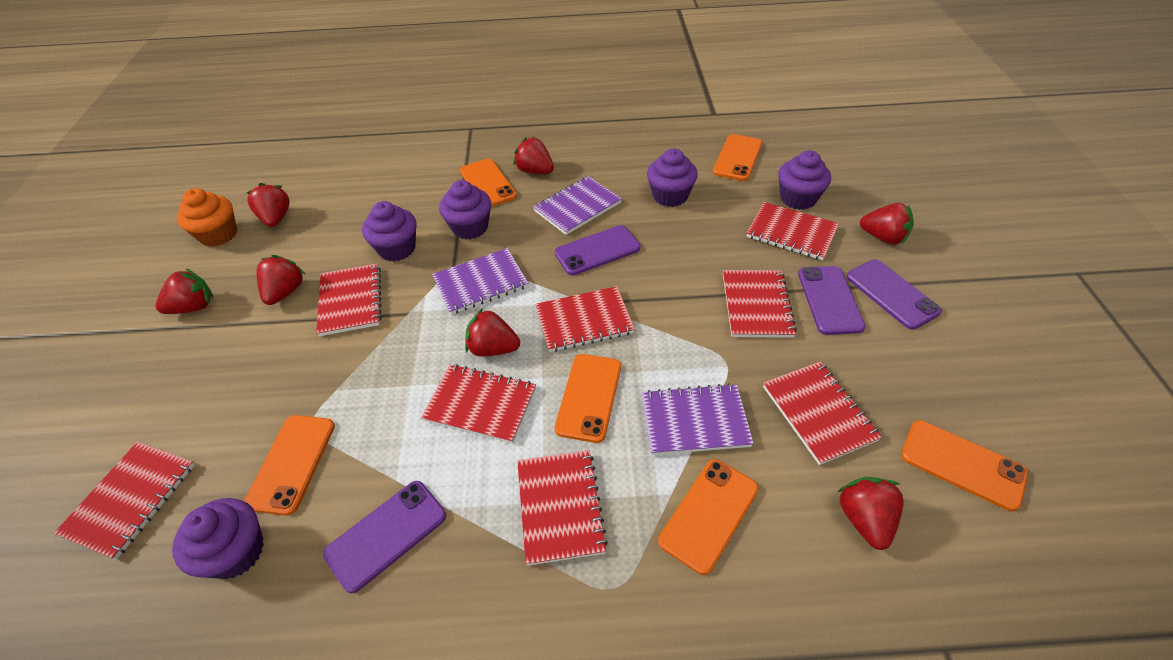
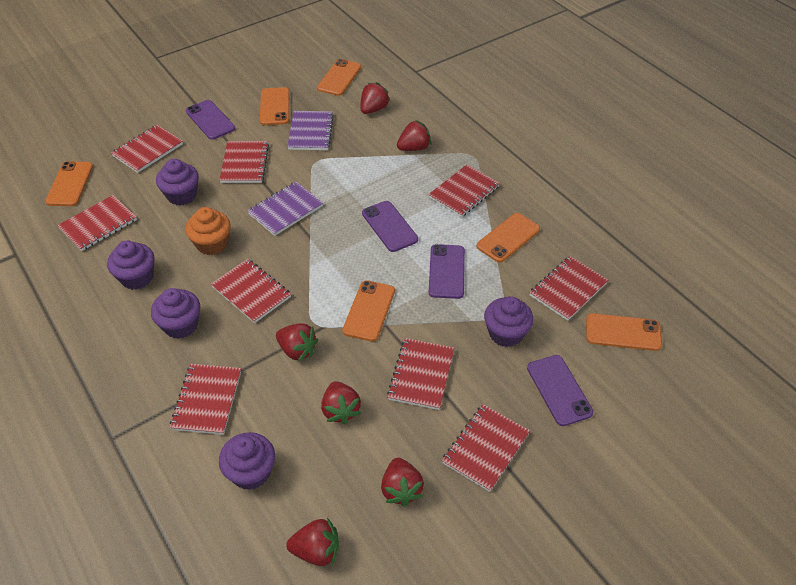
purple notebook: [432,248,528,315] [533,176,622,235] [642,383,754,455] = 3 -> [247,182,323,236] [287,111,334,150] = 2
red notebook: [54,442,195,560] [316,263,381,336] [421,364,536,443] [517,450,608,566] [535,286,635,352] [723,270,797,338] [746,202,839,260] [763,362,882,465] = 8 -> [57,195,137,251] [111,125,183,173] [170,364,241,435] [211,259,291,323] [220,141,269,183] [387,338,454,410] [428,164,500,217] [442,404,530,492] [529,256,608,321] = 9
red strawberry: [156,268,213,314] [247,183,290,227] [257,255,305,305] [465,308,520,357] [513,137,554,174] [837,477,904,550] [860,203,914,245] = 7 -> [276,323,318,362] [286,518,339,566] [321,381,361,424] [360,82,390,114] [381,458,424,506] [397,120,432,151] = 6

